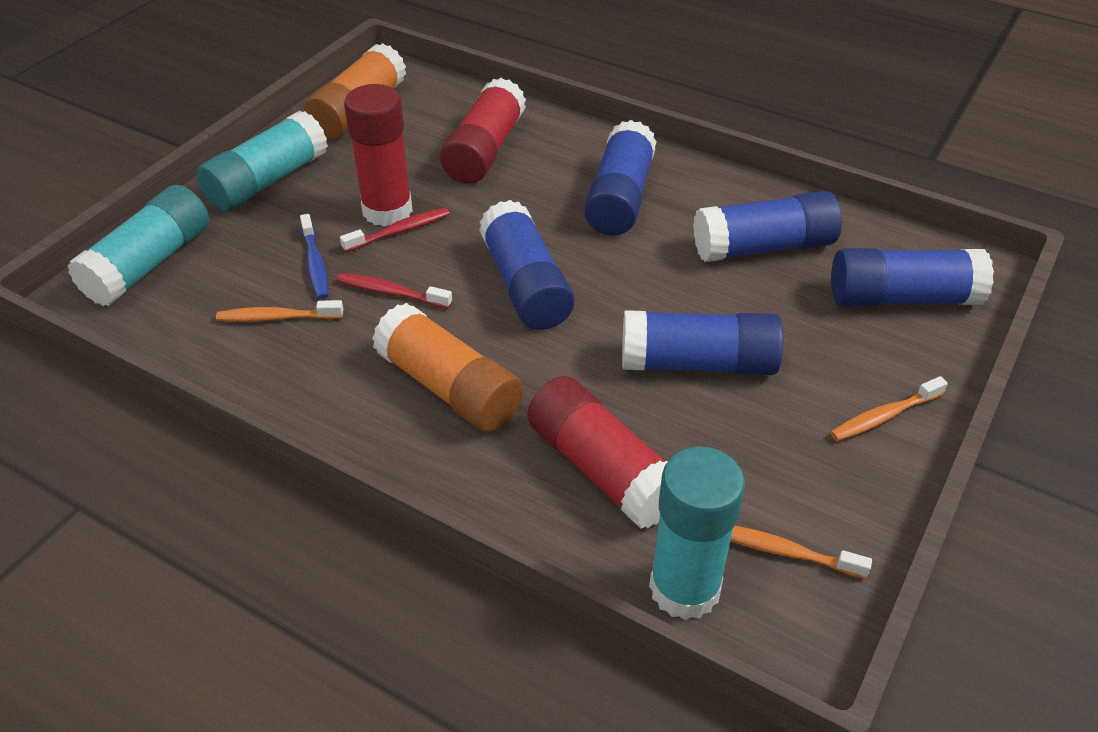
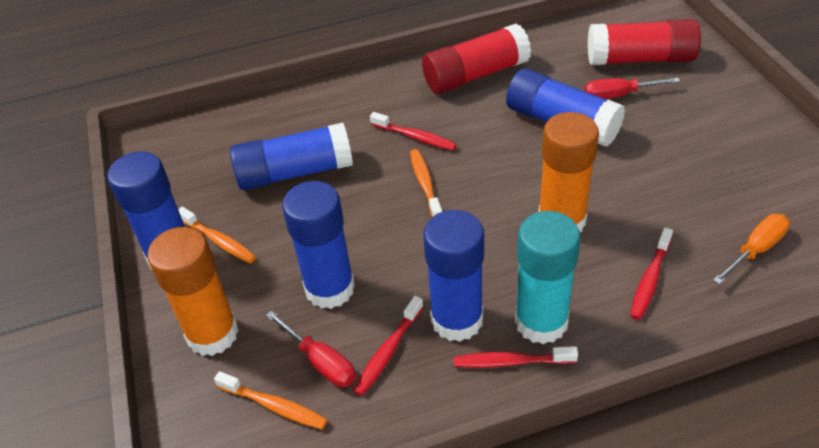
blue toothbrush: [300,214,328,299] = 1 -> none = 0
orange screwdriver: none = 0 -> [713,214,790,285] = 1
red glue stick: [344,84,413,227] [440,78,526,184] [527,376,668,529] = 3 -> [422,24,531,94] [588,19,701,65] = 2
red screwdriver: none = 0 -> [266,311,356,387] [584,78,680,99] = 2
red toothbrush: [337,273,452,309] [340,208,449,252] = 2 -> [353,296,423,396] [370,112,457,151] [453,346,578,368] [630,228,673,320] = 4
turquoise glue stick: [67,185,209,306] [196,111,328,212] [649,447,745,620] = 3 -> [515,211,581,344] = 1

